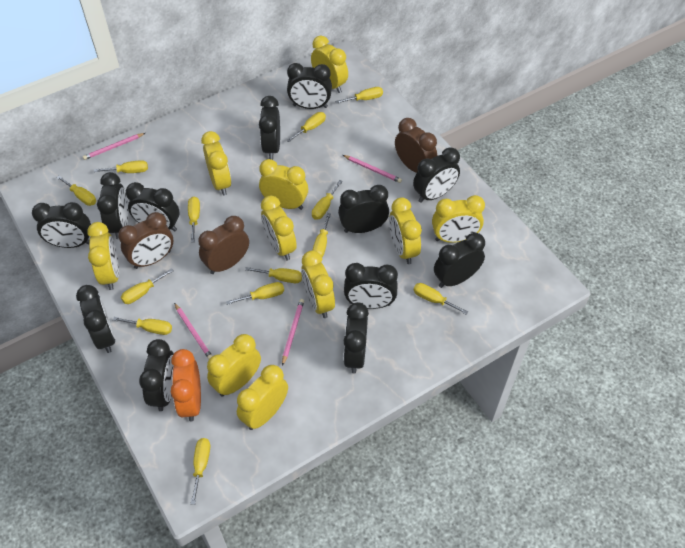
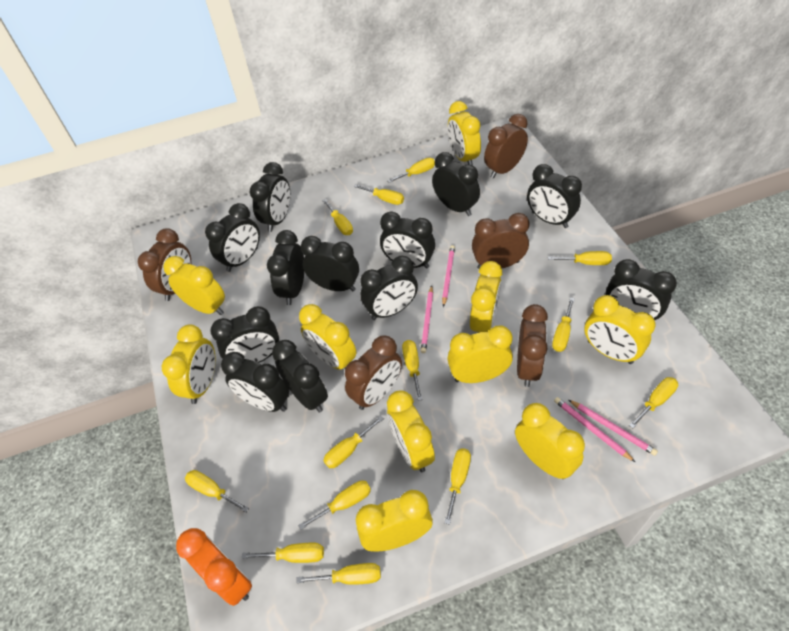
brown clock: [118,212,173,269] [198,216,249,274] [395,118,437,173] = 3 -> [138,228,191,301] [345,336,402,410] [472,213,530,269] [484,114,528,178] [517,304,548,387] = 5

